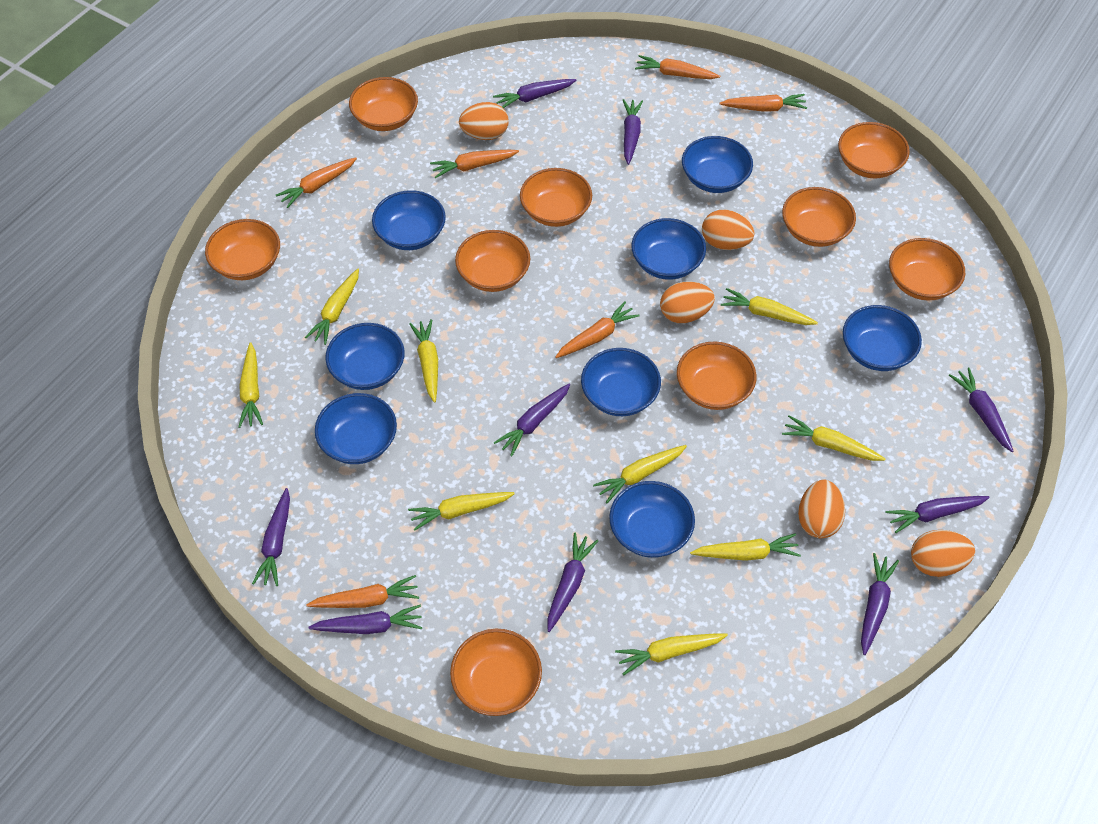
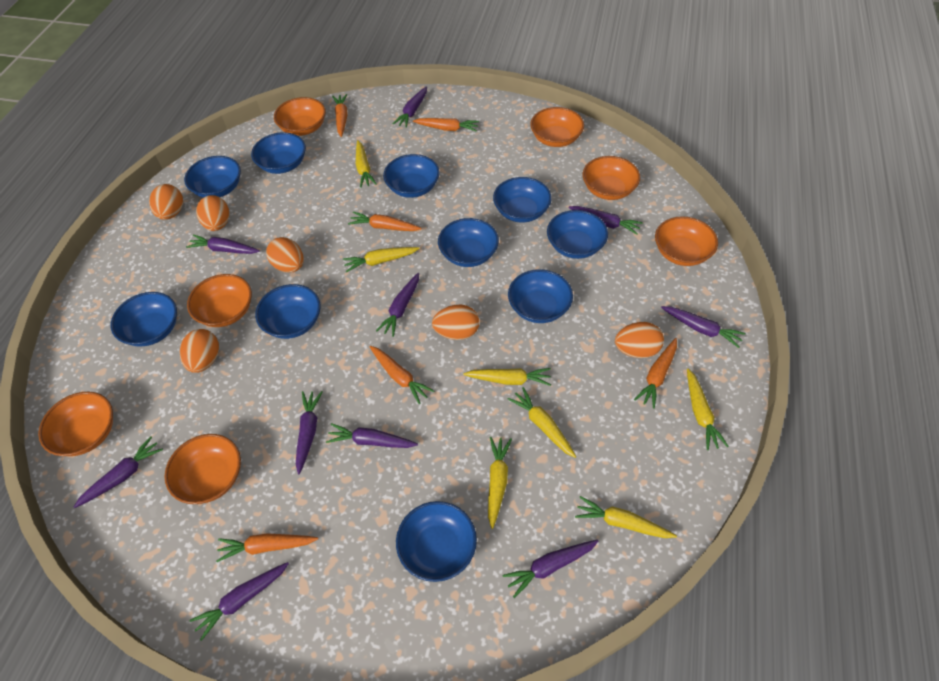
blue bowl: [315,393,397,464] [325,323,405,390] [372,190,446,250] [581,348,661,416] [609,481,695,558] [631,218,706,280] [682,136,753,193] [843,305,922,371] = 8 -> [111,292,177,347] [184,156,241,198] [251,132,306,174] [255,284,321,339] [383,154,440,198] [396,501,477,582] [438,218,499,267] [493,177,552,223] [508,269,573,323] [547,210,608,259] = 10
orange bowl: [205,219,280,280] [349,77,418,131] [450,629,542,716] [455,230,530,292] [520,168,592,227] [677,341,757,410] [782,187,856,247] [838,122,910,179] [889,238,965,300] = 9 -> [38,391,113,456] [164,434,241,504] [187,274,252,327] [274,97,326,136] [530,107,584,147] [583,156,640,200] [655,216,718,266] = 7
orange egg: [459,102,509,140] [660,281,715,323] [702,210,755,250] [798,480,845,538] [911,530,975,577] = 5 -> [149,184,183,220] [180,329,219,373] [196,195,229,231] [266,237,304,273] [432,305,479,340] [615,322,664,358] = 6
purple carrot: [252,488,290,586] [308,605,422,634] [493,79,577,108] [494,383,570,456] [547,533,598,632] [623,99,643,165] [861,553,899,655] [886,496,990,533] [949,368,1013,452] = 9 -> [74,436,163,508] [186,234,260,254] [190,562,289,641] [296,391,322,474] [326,423,418,448] [376,273,419,337] [393,86,427,128] [502,540,598,598] [569,206,643,235] [661,306,746,348] = 10
yellow carrot: [239,342,263,428] [305,269,359,345] [408,492,515,531] [409,319,438,403] [593,445,687,503] [615,633,728,675] [690,533,801,561] [721,288,818,325] [782,415,886,461] = 9 -> [343,247,420,273] [356,140,377,188] [463,368,551,386] [488,437,512,529] [508,387,576,458] [575,496,677,538] [687,369,729,450] = 7

